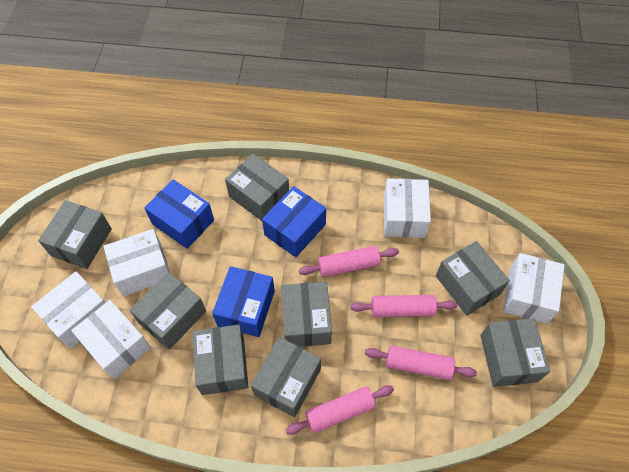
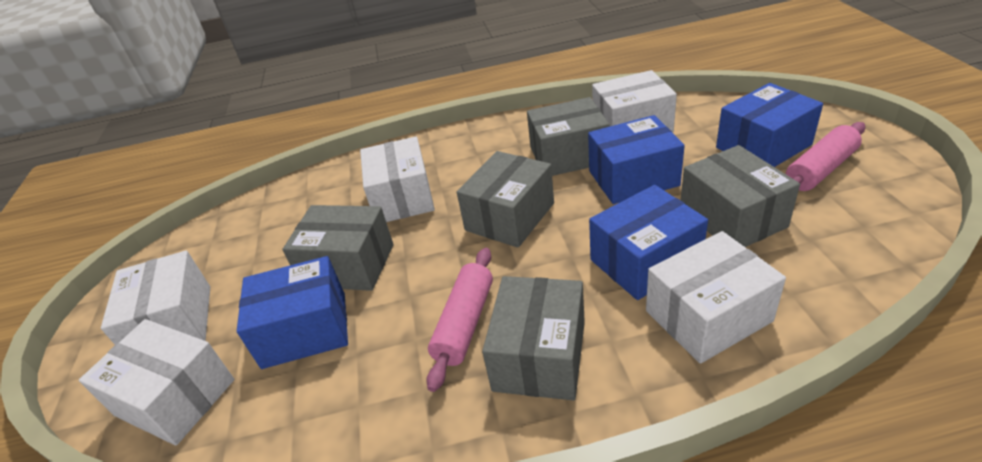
blue box: [144,179,214,249] [212,266,275,337] [262,186,326,257] = 3 -> [237,256,348,369] [588,115,684,204] [589,185,708,300] [716,83,823,167] = 4
grey box: [38,200,112,269] [130,272,206,349] [193,325,248,395] [225,154,289,221] [251,337,321,417] [281,282,332,347] [436,241,510,315] [480,318,550,387] = 8 -> [283,205,393,291] [457,151,554,248] [482,276,585,400] [527,97,609,176] [681,145,800,247] = 5
pink rolling pin: [285,385,394,435] [299,246,399,277] [350,295,458,317] [365,345,477,380] = 4 -> [426,248,493,392] [786,122,865,191] = 2

